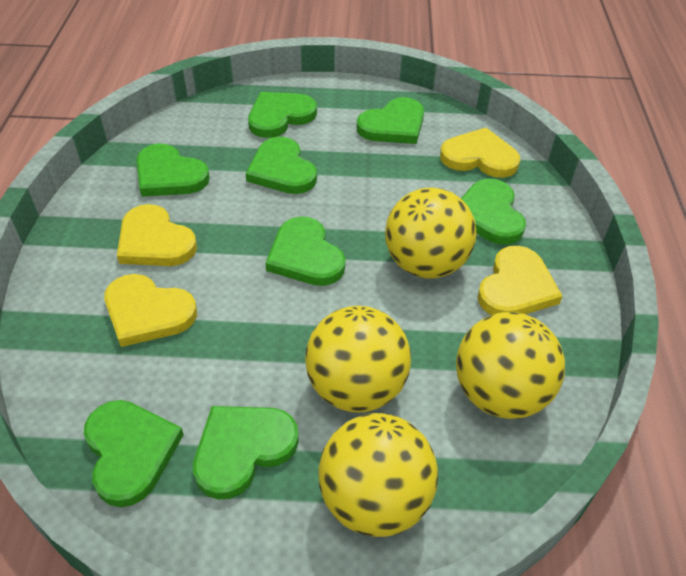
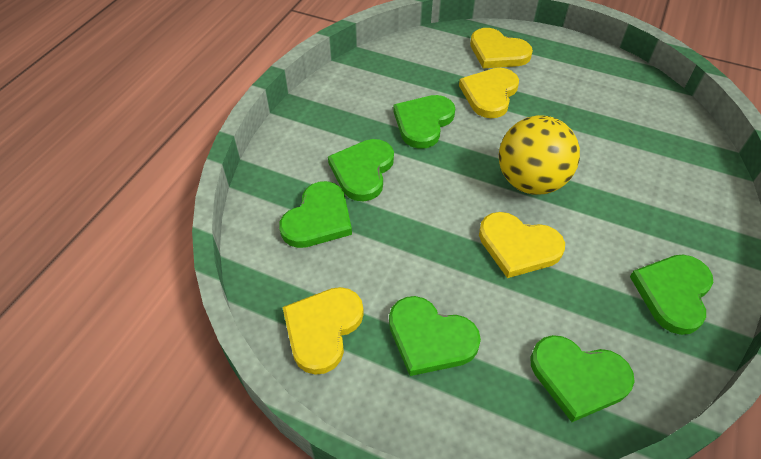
green heart: [84,400,184,507] [136,144,210,197] [193,406,299,500] [246,137,317,194] [248,92,317,138] [265,216,345,286] [357,97,424,144] [461,179,526,245] = 8 -> [279,181,352,248] [328,139,394,201] [389,296,481,376] [393,95,455,149] [531,335,635,422] [630,255,713,335] = 6
yellow ball: [305,306,411,413] [318,413,438,537] [385,188,476,278] [456,312,565,419] = 4 -> [499,115,580,195] = 1

